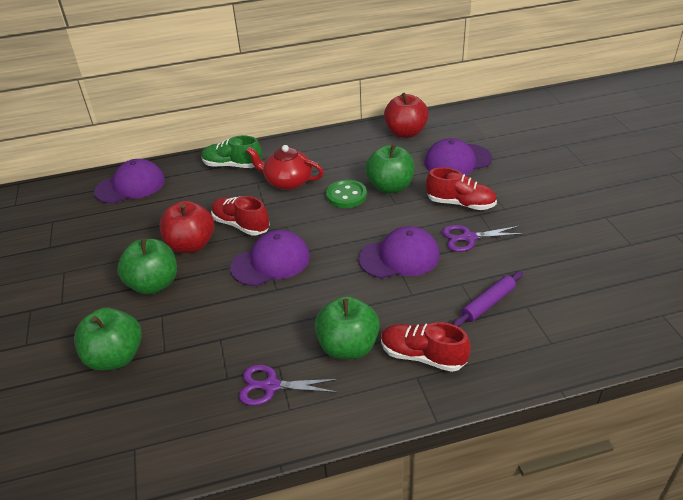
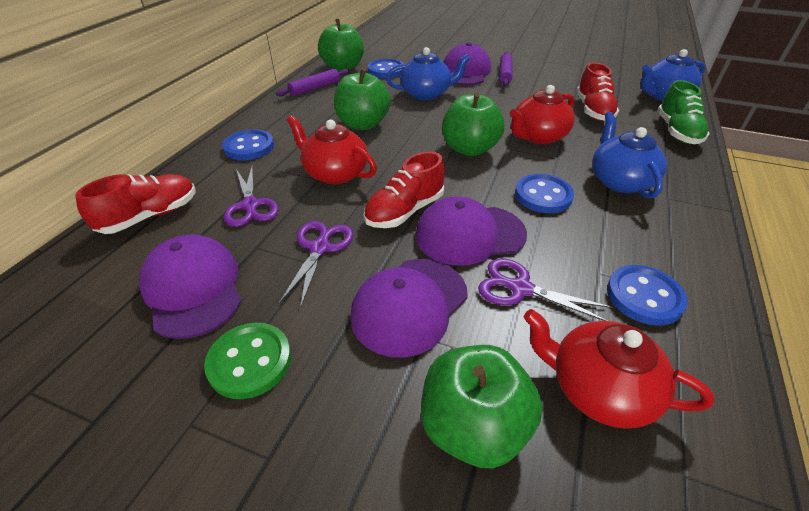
blue button: none = 0 -> [222,129,274,160] [368,59,404,78] [515,174,574,213] [607,265,688,326] = 4
blue teapot: none = 0 -> [386,47,471,100] [592,112,667,198] [641,49,705,101] = 3
purple rolling pin: [453,271,523,327] = 1 -> [276,69,349,97] [500,52,513,86] = 2
purple scissors: [239,365,339,406] [442,225,524,252] = 2 -> [224,166,279,227] [279,221,353,309] [478,258,613,321] = 3
red apple: [160,201,214,253] [384,93,429,138] = 2 -> none = 0
red teapot: [246,145,324,190] = 1 -> [287,115,377,184] [510,85,575,144] [524,309,715,429] = 3

